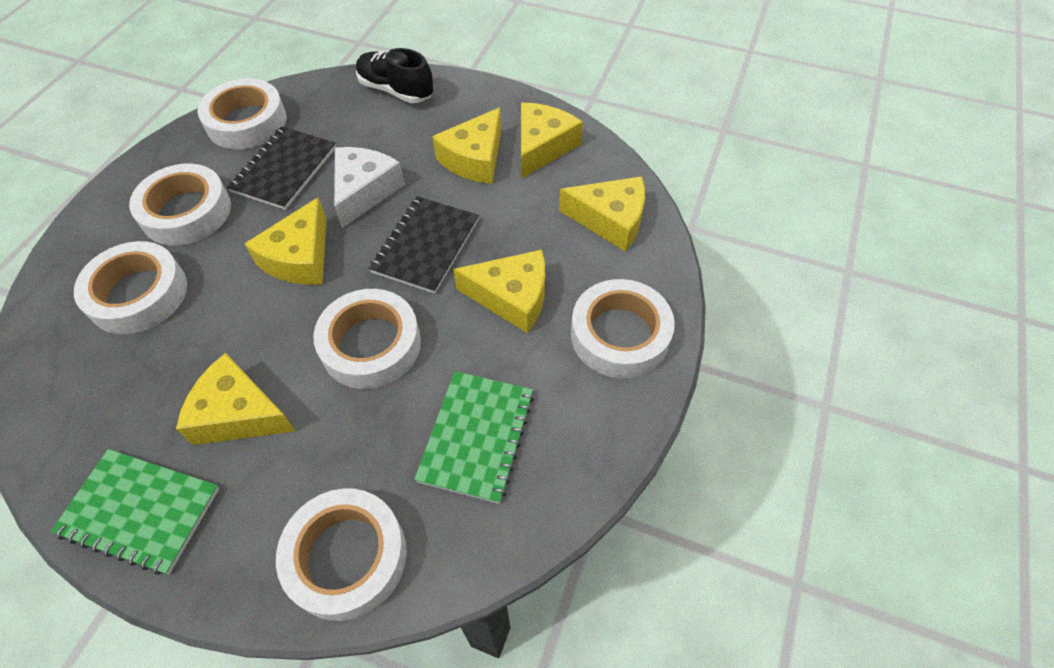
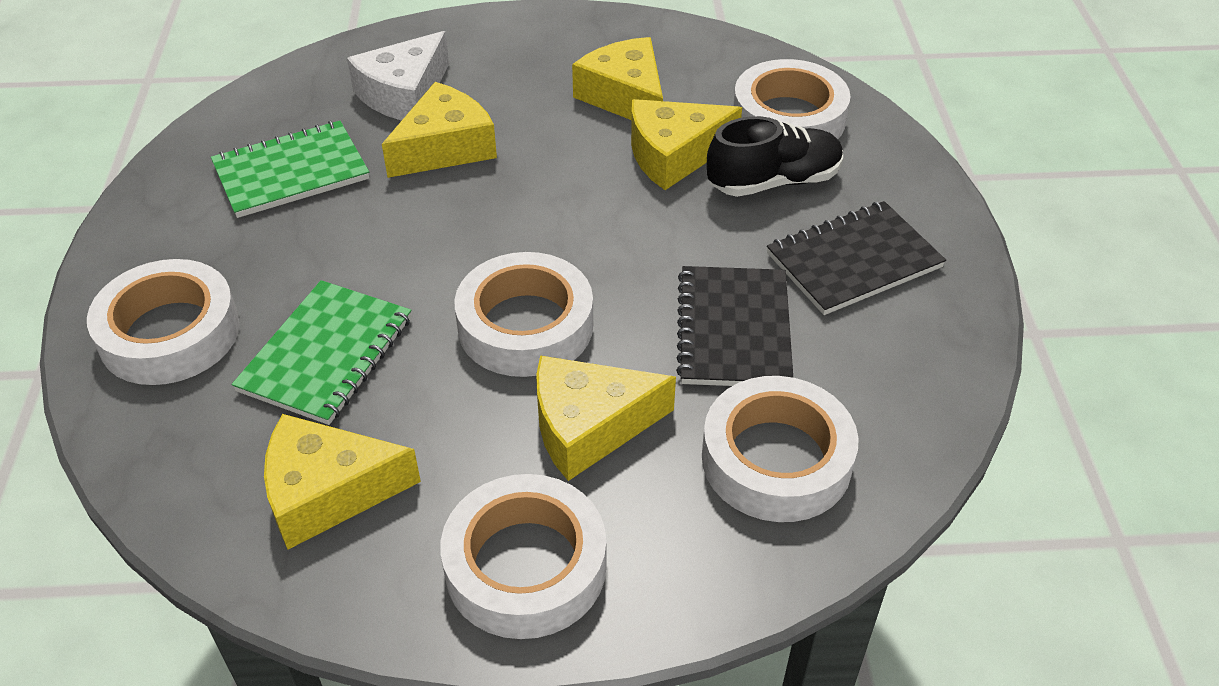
white tape: [74,241,187,334] [129,164,231,246] [198,78,287,149] [276,488,407,621] [313,289,421,389] [571,279,675,378] = 6 -> [87,259,240,385] [440,474,606,639] [454,252,593,377] [702,376,859,522] [733,59,850,139] = 5
yellow cheese: [176,353,295,445] [244,198,327,285] [432,108,501,184] [453,250,545,333] [521,103,583,179] [559,176,645,252] = 6 -> [264,414,421,550] [382,82,497,178] [536,355,676,481] [572,37,663,120] [631,99,742,190] = 5

